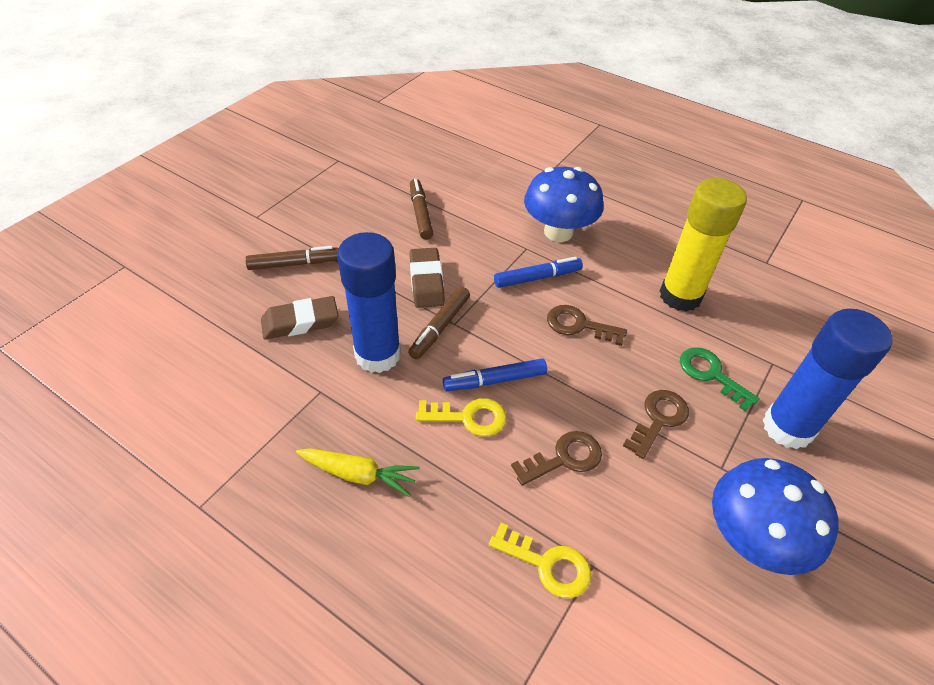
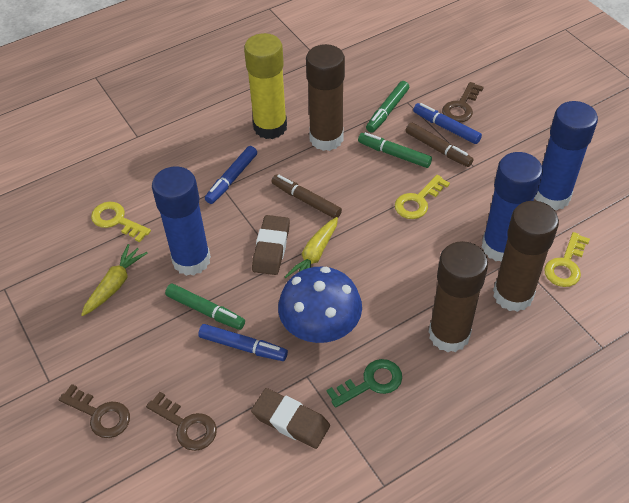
blue glue stick: [337,232,401,373] [762,309,893,449] = 2 -> [152,166,211,276] [482,152,543,262] [534,101,598,211] = 3
blue marker: [443,358,547,391] [494,257,583,288] = 2 -> [198,324,288,361] [205,146,257,204] [413,103,482,144] = 3
blue mushroom: [524,167,603,242] [712,458,839,575] = 2 -> [278,267,362,343] = 1
brown glue stick: none = 0 -> [306,44,345,151] [429,241,488,353] [493,201,559,312] = 3
brown marker: [245,246,339,270] [408,287,470,359] [410,179,433,240] = 3 -> [271,174,342,218] [405,122,473,167] = 2
green marker: none = 0 -> [165,284,245,330] [358,132,432,168] [366,81,409,133] = 3
yellow carrot: [296,448,420,497] = 1 -> [81,244,148,316] [285,217,338,278] = 2
yellow key: [416,398,507,436] [489,523,591,598] = 2 -> [91,202,151,242] [395,175,450,219] [544,232,590,287] = 3

